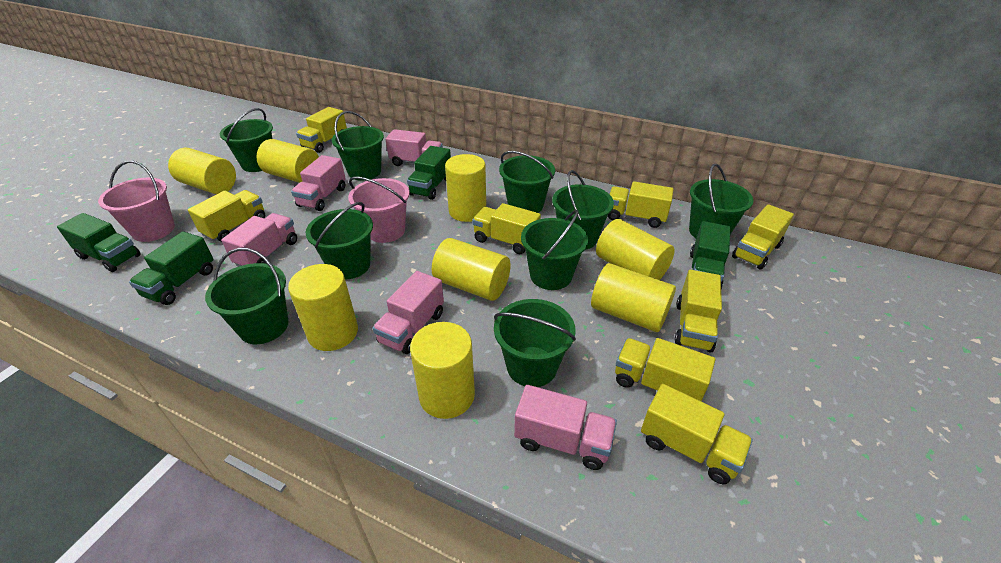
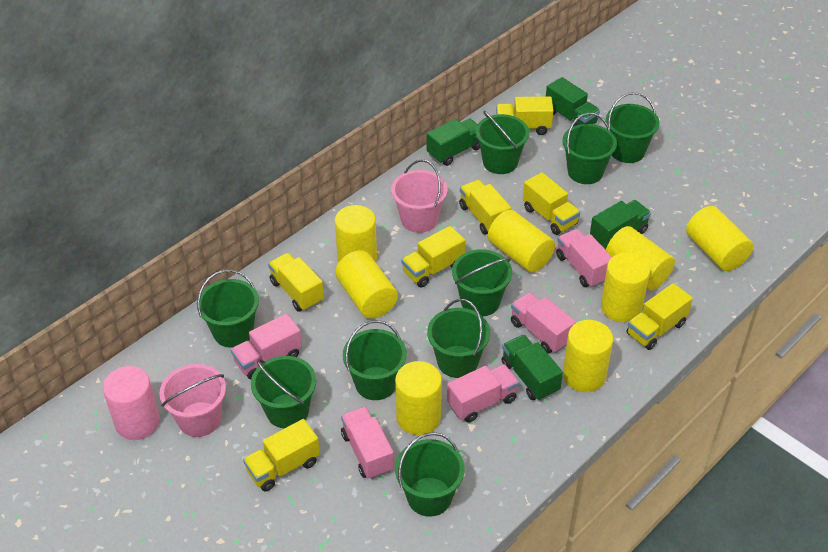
pink cylinder: none = 0 -> [103,366,160,440] = 1
yellow truck: [188,190,265,242] [296,107,347,153] [472,203,541,254] [608,181,674,228] [615,338,715,401] [641,384,753,484] [675,270,722,353] [732,204,794,270] = 8 -> [243,419,320,491] [268,253,324,312] [401,226,465,287] [459,180,511,235] [496,96,553,135] [523,172,580,235] [626,283,693,350] = 7

